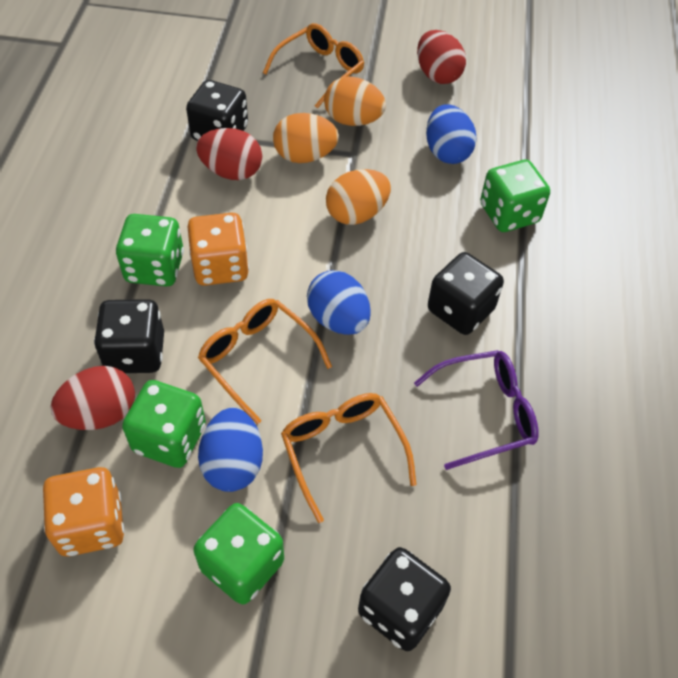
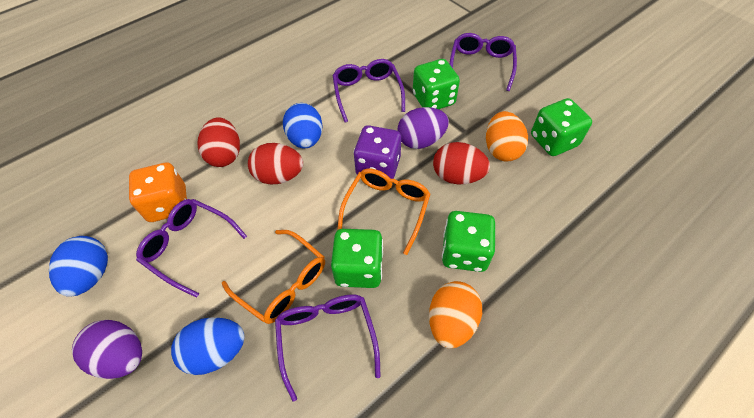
black dice: [94,299,164,373] [186,80,248,141] [358,547,451,651] [428,252,504,335] = 4 -> none = 0
orange dice: [43,467,124,556] [187,213,249,286] = 2 -> [129,162,187,222] = 1
orange egg: [273,113,339,163] [324,76,386,126] [326,169,391,225] = 3 -> [429,281,482,348] [486,111,528,162] = 2
orange glasses: [198,299,332,424] [263,23,364,109] [281,393,417,523] = 3 -> [222,230,325,324] [337,169,430,255] = 2
purple dice: none = 0 -> [354,125,401,179] = 1
purple egg: none = 0 -> [72,320,142,379] [397,107,449,149] = 2
purple glasses: [414,350,539,470] = 1 -> [136,199,247,298] [275,294,381,402] [332,59,405,123] [450,33,517,91] = 4

